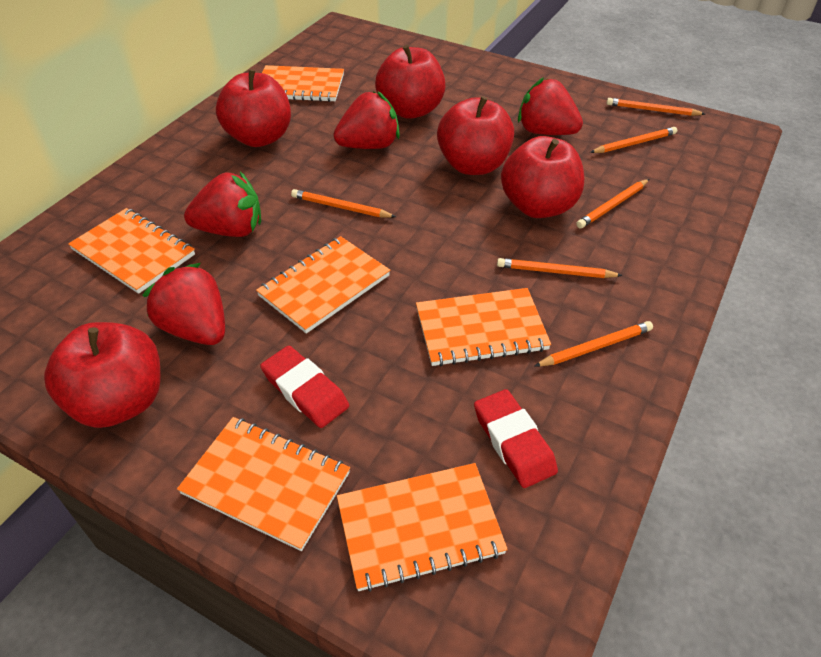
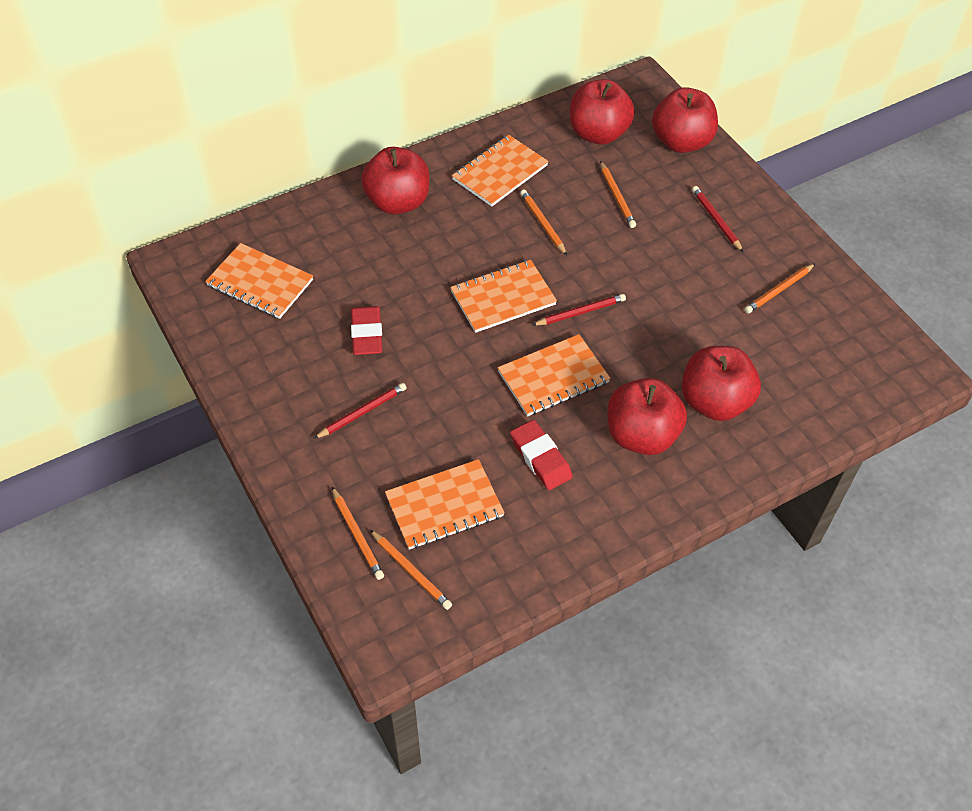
orange notebook: [68,208,195,294] [177,417,350,551] [256,236,390,334] [262,65,344,102] [337,463,508,592] [416,288,551,366] = 6 -> [205,243,313,319] [385,459,505,550] [450,260,557,333] [452,135,549,207] [498,334,611,416] = 5
orange pencil: [291,189,396,218] [497,258,623,278] [535,321,653,367] [576,179,649,228] [590,127,677,153] [607,98,705,116] = 6 -> [332,487,384,580] [370,530,452,610] [520,189,567,255] [600,161,636,228] [744,263,816,314] = 5
red pencil: none = 0 -> [314,383,406,439] [532,294,626,326] [692,186,743,252] = 3
red strawberry: [142,263,225,345] [184,172,261,237] [334,92,400,149] [518,77,583,135] = 4 -> none = 0

